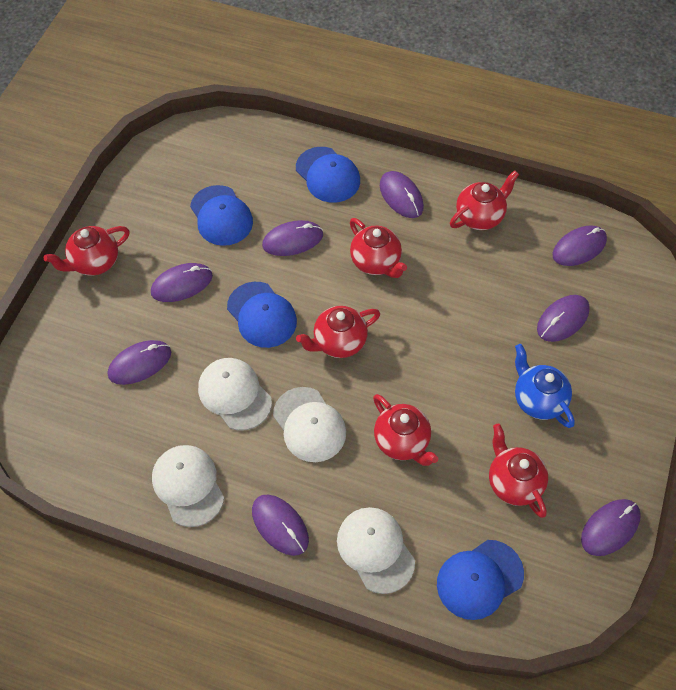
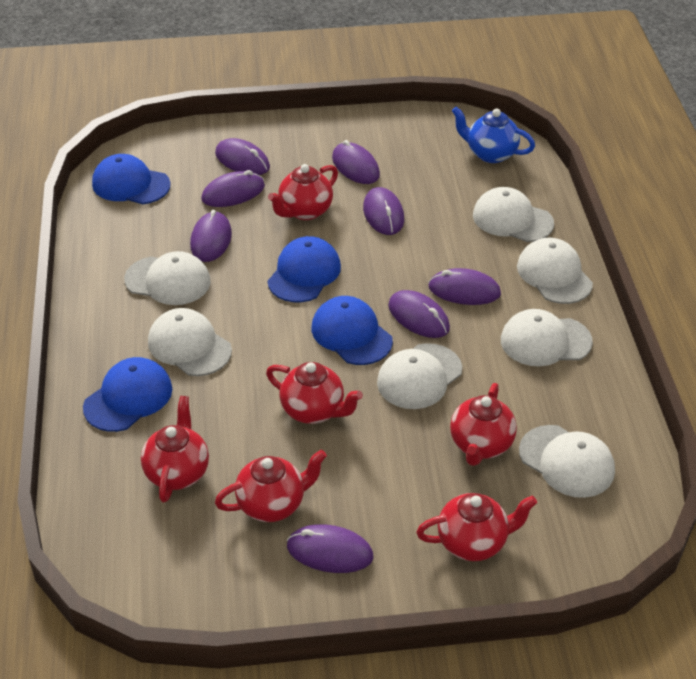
white cap: [152,445,224,527] [198,358,272,430] [273,387,346,462] [337,507,415,594] = 4 -> [124,251,211,305] [148,308,232,376] [377,343,462,409] [473,187,554,242] [501,309,593,366] [517,238,593,304] [519,425,615,498] = 7

